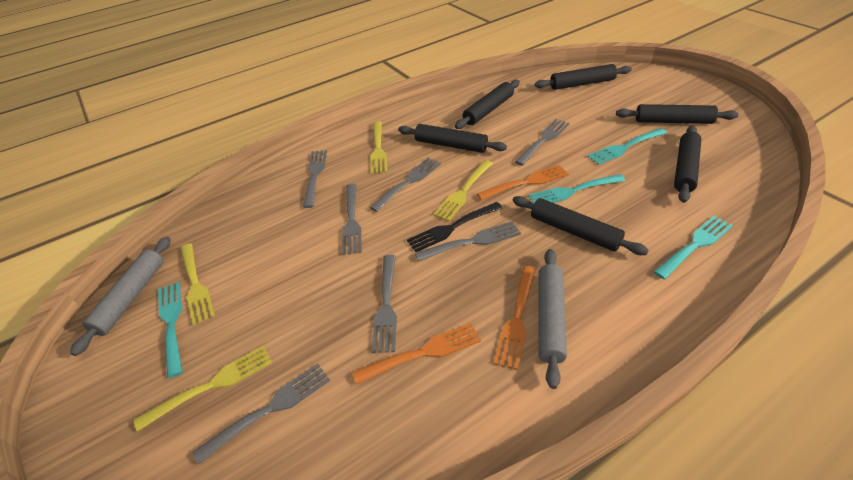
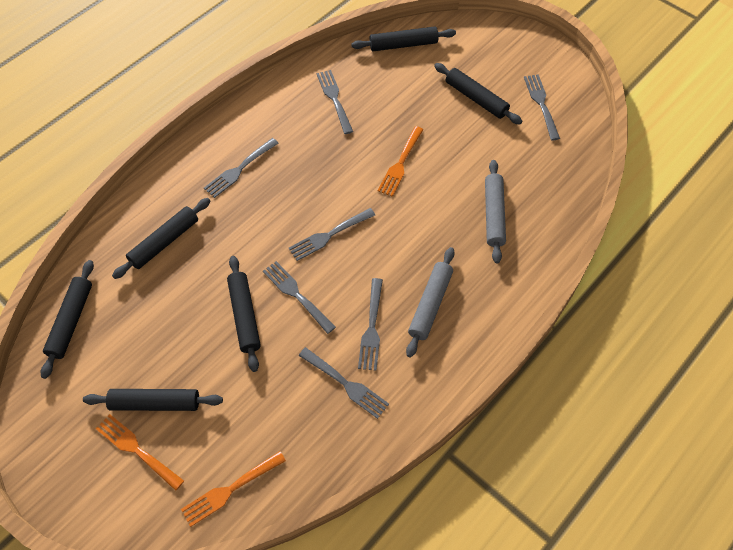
black fork: [407,202,502,252] = 1 -> none = 0
turquoise fork: [158,282,182,378] [528,174,625,203] [587,128,667,165] [654,216,733,279] = 4 -> none = 0
yellow fork: [134,345,272,432] [181,243,215,325] [371,121,388,174] [433,160,493,221] = 4 -> none = 0

